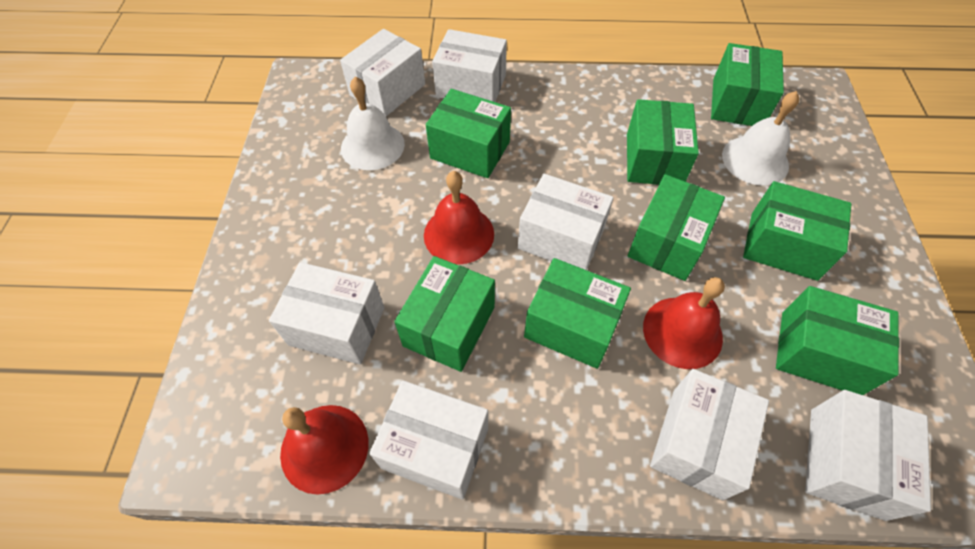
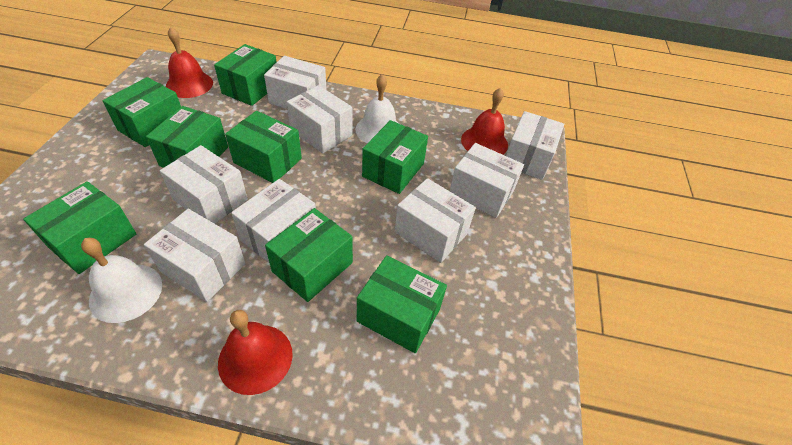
white box: [269,262,384,365] [340,29,425,116] [369,380,488,500] [432,29,507,102] [518,174,614,270] [650,369,769,500] [805,390,931,521] = 7 -> [144,209,246,302] [160,145,248,224] [231,179,316,264] [264,56,327,109] [287,85,353,154] [394,178,476,263] [450,143,524,218] [506,111,564,180] = 8

